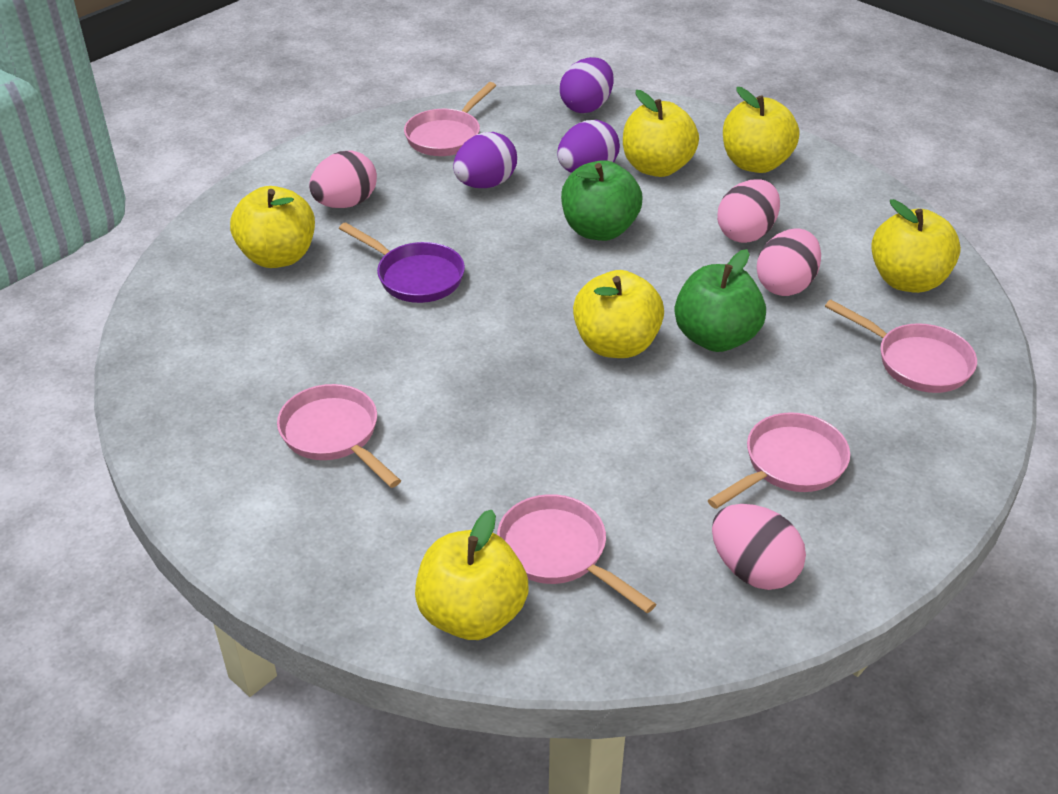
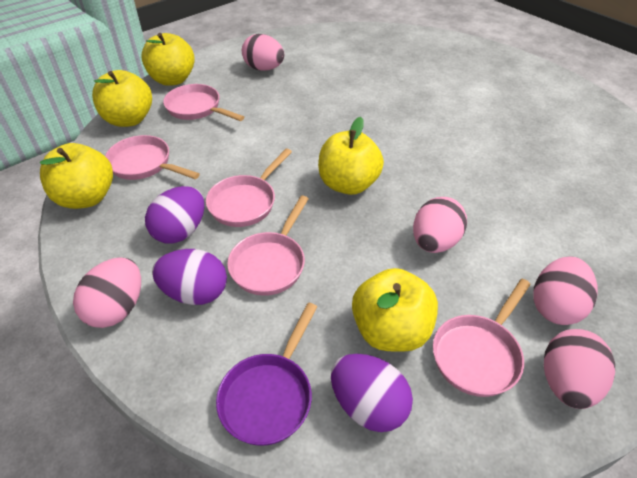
green apple: [561,160,642,241] [674,249,766,352] = 2 -> none = 0
pink egg: [309,150,377,208] [712,504,806,590] [717,179,780,243] [757,228,821,296] = 4 -> [73,257,141,328] [242,34,284,71] [413,197,467,253] [533,256,597,325] [544,329,615,409] = 5
yellow apple: [230,186,315,268] [415,510,529,640] [573,270,664,358] [623,90,699,177] [723,87,799,173] [871,199,961,293] = 6 -> [40,143,113,209] [92,70,152,127] [141,33,195,86] [318,117,384,195] [352,268,438,352] = 5

